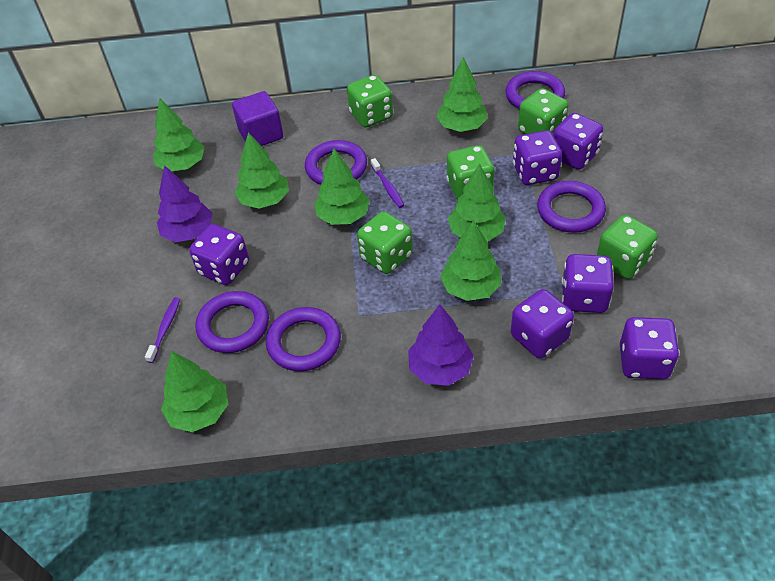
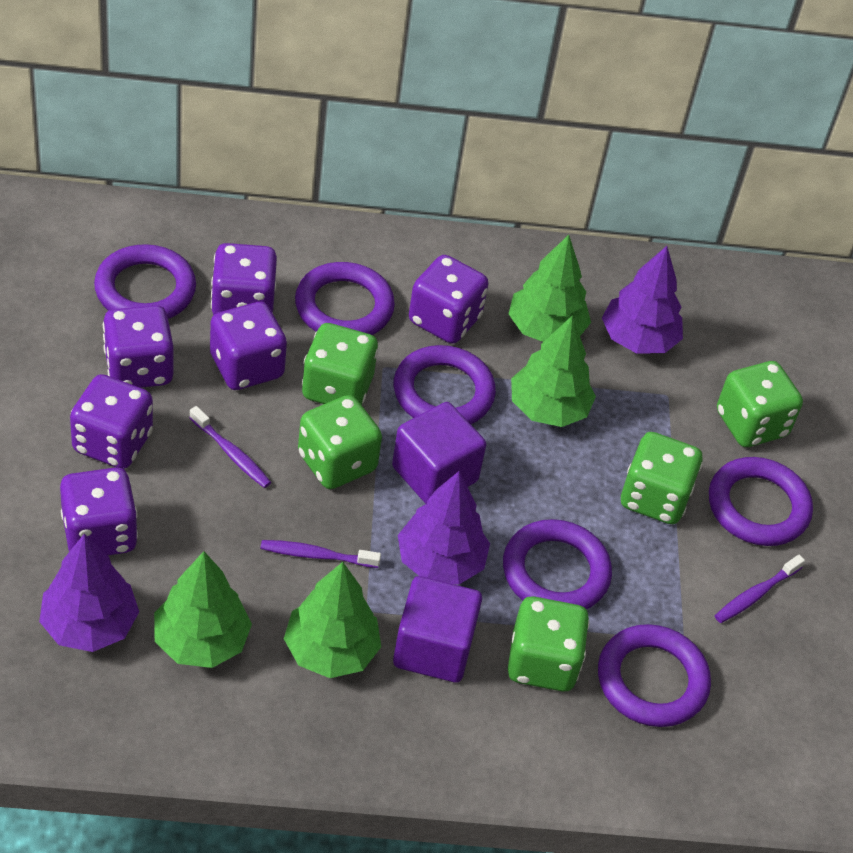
green tree: [153,98,205,171] [161,351,228,432] [235,132,289,209] [314,148,370,225] [436,57,488,132] [440,220,501,301] [448,164,506,242] = 7 -> [154,551,252,668] [284,562,381,678] [509,235,591,342] [511,315,596,427] = 4
purple cube: [232,91,283,146] = 1 -> [392,402,486,504] [393,576,482,682] = 2
purple ring: [196,291,269,353] [266,307,341,371] [305,140,367,185] [505,71,565,109] [537,181,606,233] = 5 -> [94,244,196,319] [295,262,395,335] [394,345,496,424] [503,519,612,610] [598,624,711,727] [709,457,813,546] = 6
purple toothbrush: [145,297,180,363] [371,158,404,208] = 2 -> [189,406,271,488] [260,540,381,568] [715,555,805,623] = 3
purple tree: [157,165,213,242] [408,304,474,386] = 2 -> [39,534,139,652] [398,471,490,585] [602,246,683,354] = 3

